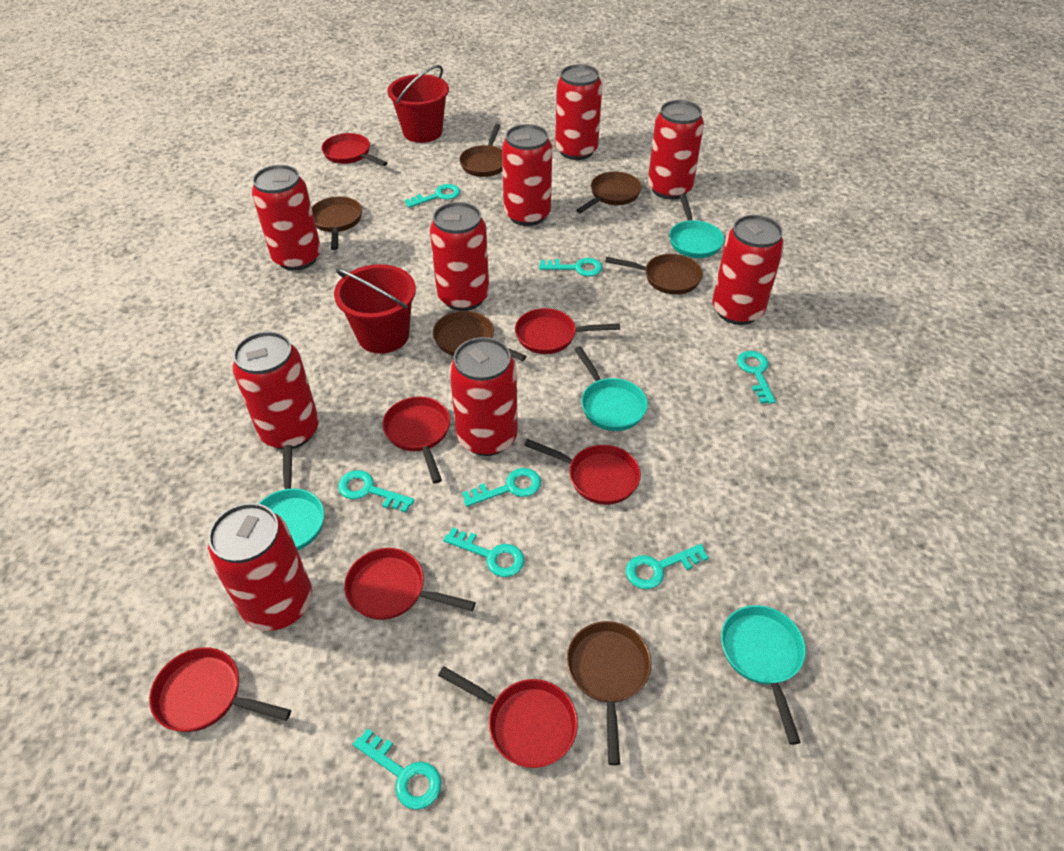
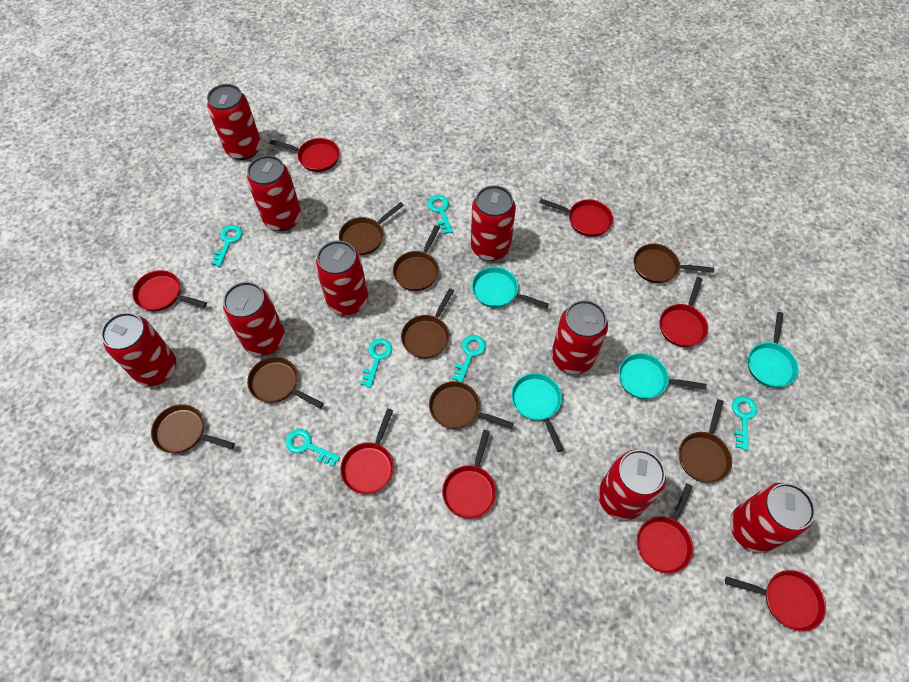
brown pan: [312,196,362,250] [433,311,527,361] [459,124,503,177] [567,621,651,765] [576,171,642,213] [605,254,703,295] = 6 -> [151,404,235,453] [247,357,324,409] [339,202,404,255] [393,225,440,291] [401,288,454,359] [429,381,514,429] [634,243,714,283] [679,399,732,483] = 8
red bucket: [334,264,416,354] [387,65,449,143] = 2 -> none = 0
red pan: [149,647,291,732] [321,133,388,166] [344,548,476,620] [382,396,450,483] [438,666,578,768] [515,308,620,354] [524,439,641,505] = 7 -> [132,270,207,311] [270,138,339,172] [340,408,394,494] [442,430,496,519] [539,199,613,237] [637,483,693,574] [660,277,708,347] [725,570,826,632] = 8
turquoise key: [338,470,415,513] [353,728,442,810] [405,184,460,208] [443,528,524,577] [462,468,541,507] [539,258,602,276] [626,544,709,589] [737,351,776,404] = 8 -> [211,225,242,267] [286,429,340,467] [360,338,392,388] [428,195,453,234] [452,335,486,383] [732,396,757,451] = 6

